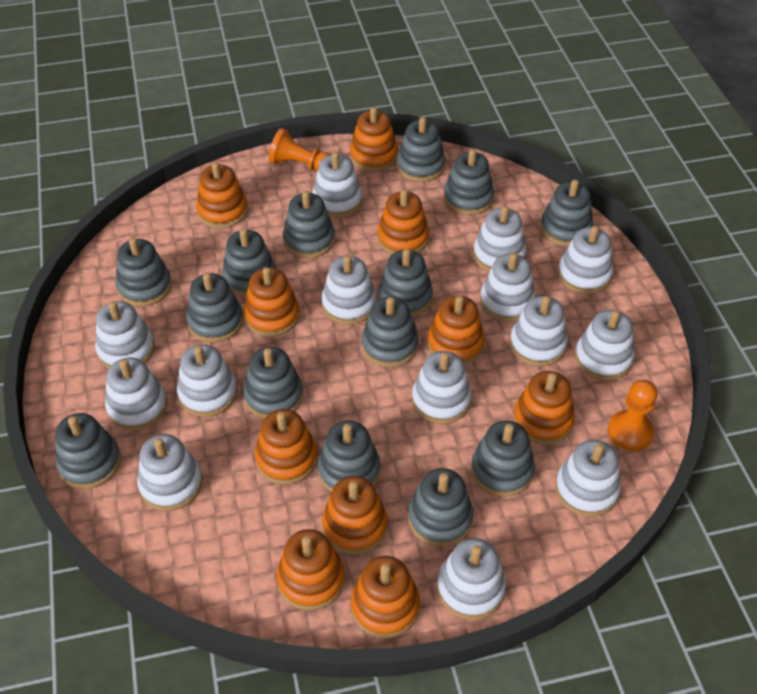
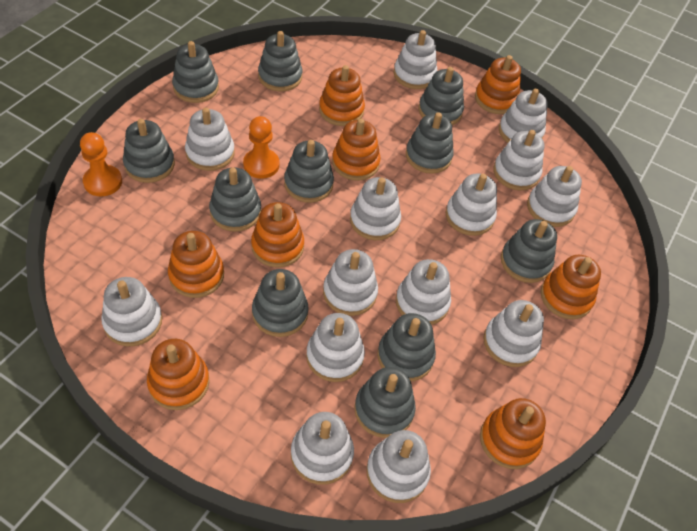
grey stacking toy: [55,413,121,489] [116,238,172,306] [186,273,243,343] [222,228,276,297] [243,347,303,418] [283,191,335,258] [317,420,380,492] [361,297,418,367] [378,249,433,317] [397,117,445,182] [408,468,473,547] [444,149,494,215] [471,421,535,497] [540,180,593,246] = 14 -> [123,119,175,183] [172,41,219,103] [209,168,261,232] [252,269,309,337] [258,31,302,91] [284,140,334,203] [354,367,416,438] [377,313,436,381] [406,112,454,174] [418,67,464,125] [501,219,557,283] = 11
orange stacking toy: [196,162,248,228] [244,267,300,337] [255,409,318,485] [276,529,345,610] [322,476,388,555] [350,107,398,172] [351,556,420,638] [377,189,429,254] [427,295,485,365] [513,371,575,445] = 10 -> [147,339,210,410] [168,231,224,298] [251,202,304,268] [319,65,365,126] [332,119,381,181] [475,55,521,114] [480,398,546,469] [541,255,601,319] = 8

